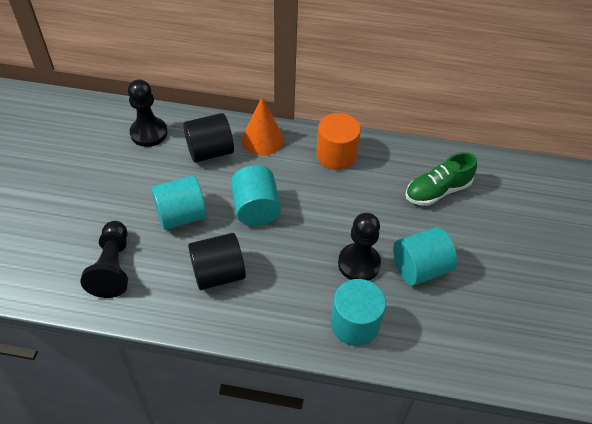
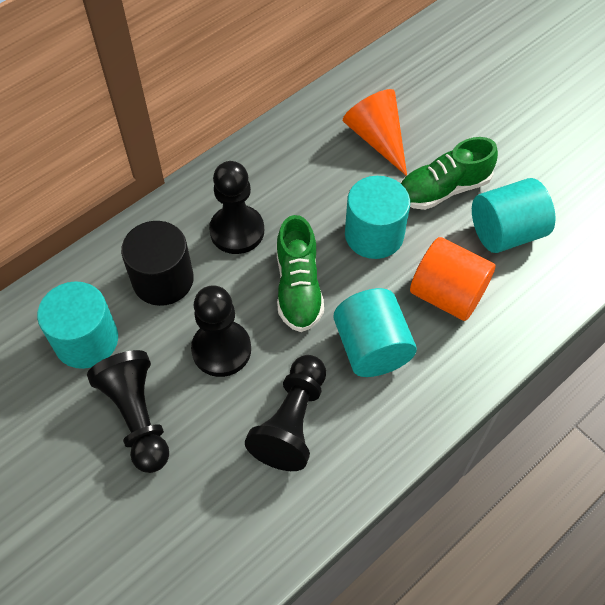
black cylinder: [183,113,234,163] [188,233,246,290] = 2 -> [121,221,194,306] = 1
black pawn: [80,221,128,298] [128,79,168,147] [338,213,381,281] = 3 -> [87,350,169,473] [191,285,251,377] [209,161,264,254] [245,355,326,471] = 4
green shoe: [405,152,477,206] = 1 -> [277,215,324,332] [401,137,498,210] = 2

